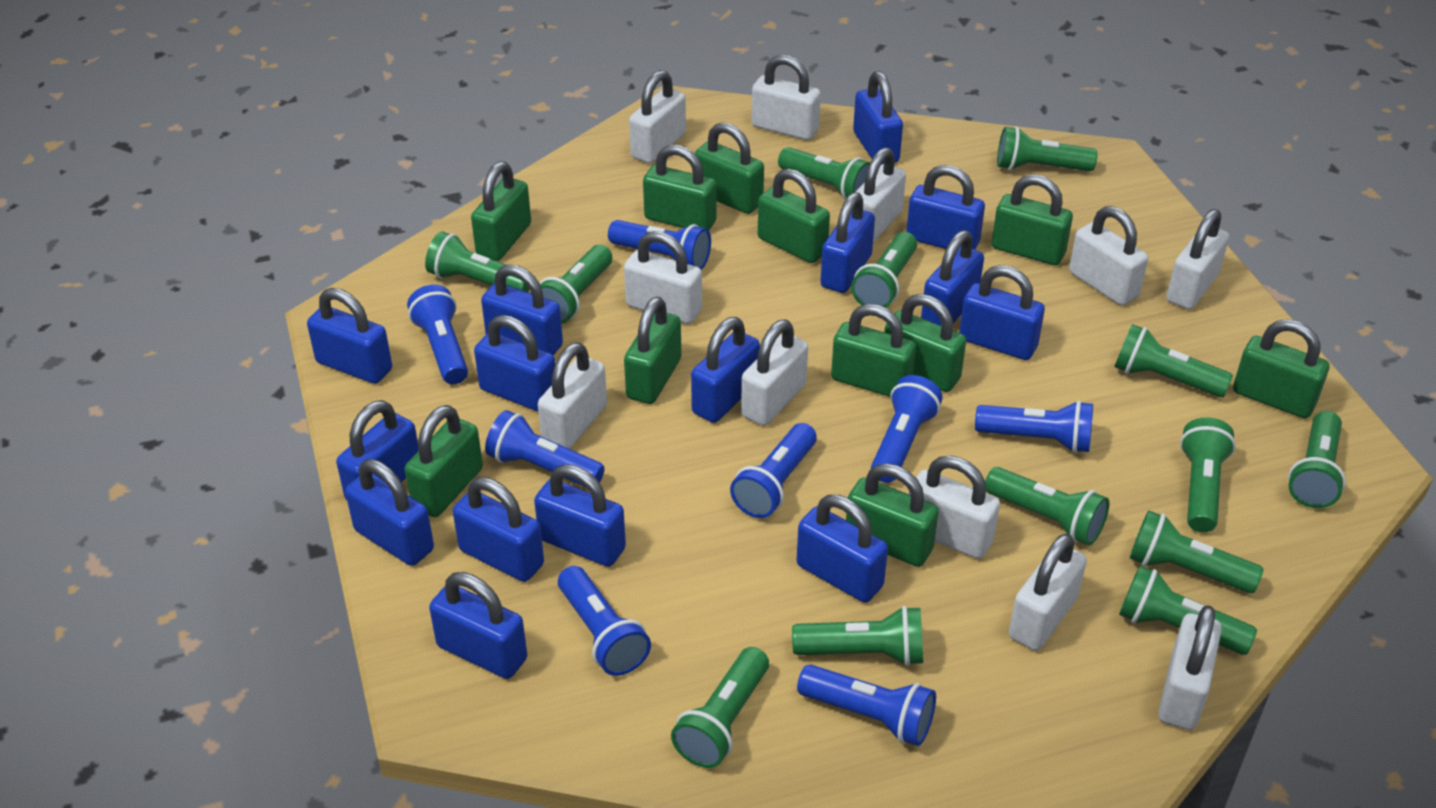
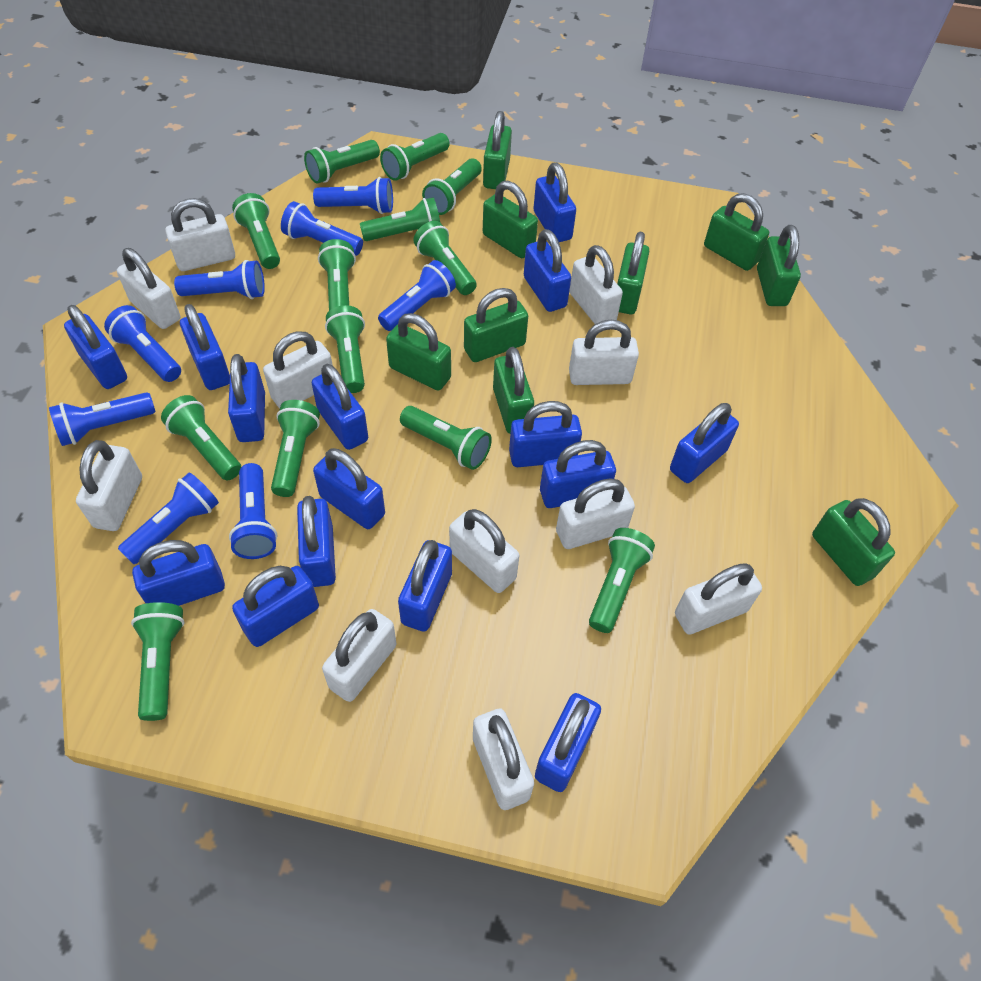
green padlock: [405,405,483,517] [471,161,531,261] [624,297,682,404] [643,145,717,230] [695,122,764,214] [758,168,830,263] [831,304,916,397] [846,463,939,567] [884,294,966,392] [992,175,1073,265] [1233,319,1329,418] = 11 -> [386,313,451,391] [464,288,528,362] [483,111,512,189] [483,181,538,258] [493,347,534,434] [617,232,649,314] [704,193,769,271] [757,225,801,306] [812,498,895,586] = 9

